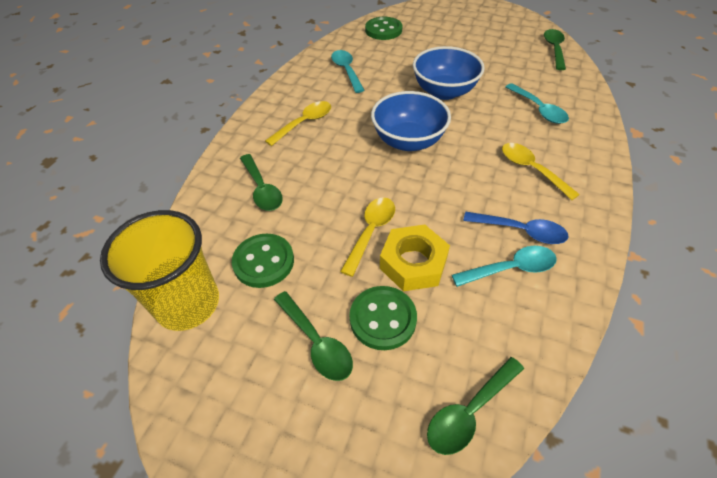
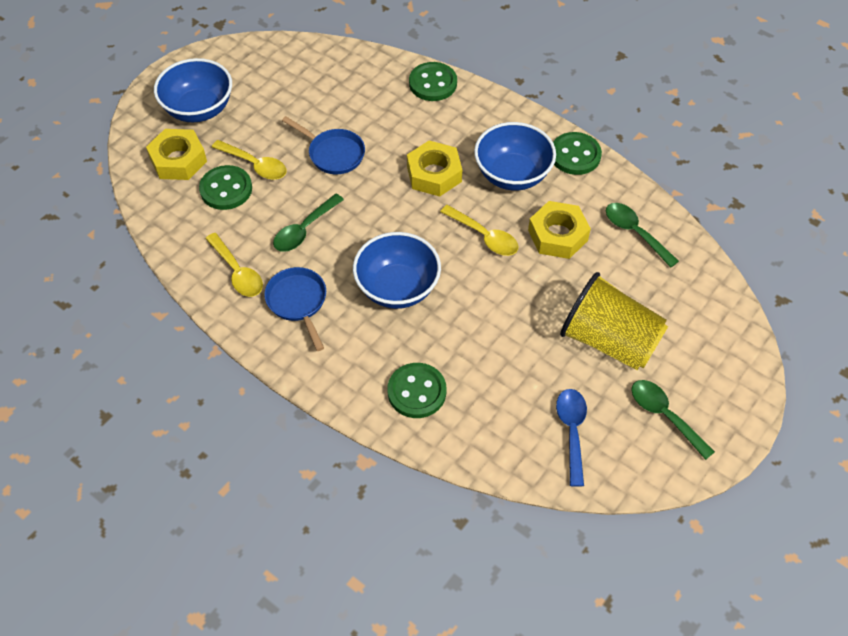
blue bowl: [371,91,451,151] [413,46,485,100] = 2 -> [154,58,232,122] [353,232,441,309] [474,122,556,191] = 3
blue pan: none = 0 -> [264,267,326,351] [282,116,365,174] = 2
green button: [232,234,294,288] [350,286,417,350] [365,17,403,40] = 3 -> [199,165,252,210] [387,363,447,418] [409,62,457,101] [553,132,602,175] = 4
green spoon: [240,154,283,211] [274,291,353,381] [427,357,524,455] [544,29,566,70] = 4 -> [273,194,344,252] [606,203,679,268] [631,380,715,460] = 3
turquoise spoon: [331,50,364,93] [452,246,557,287] [506,83,569,124] = 3 -> none = 0
yellow nut: [380,225,450,291] = 1 -> [146,129,207,180] [407,141,462,197] [528,201,591,259] = 3

